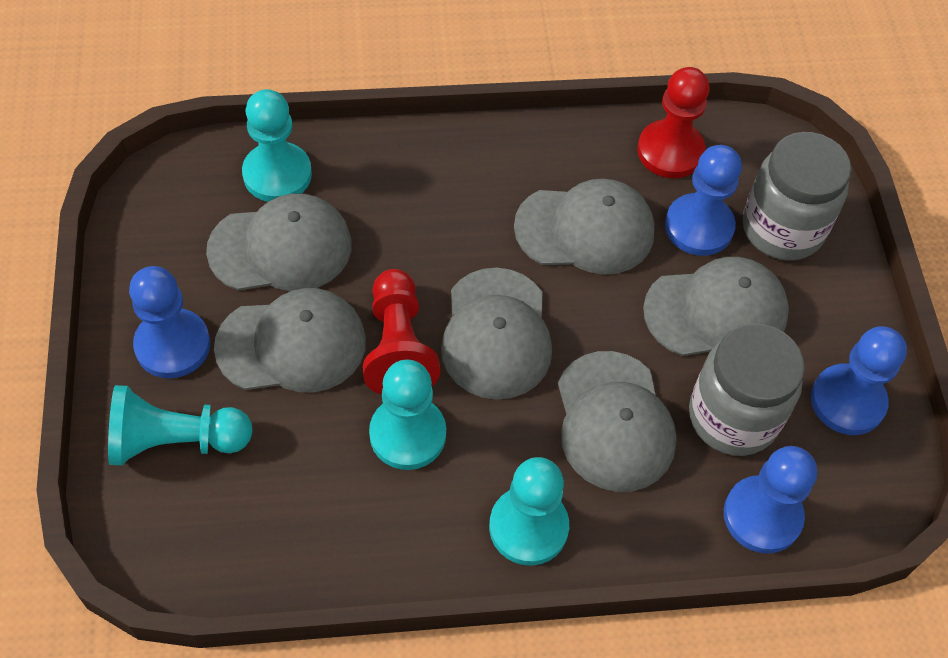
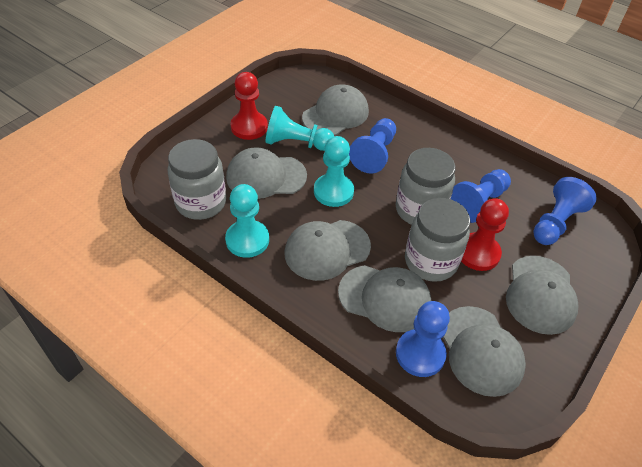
grey jar: [689,323,805,456] [743,132,852,261] = 2 -> [168,139,226,220] [396,148,455,225] [405,198,470,282] = 3
turquoise pawn: [108,385,253,465] [242,89,312,202] [369,359,446,470] [489,457,569,566] = 4 -> [225,184,269,258] [265,106,334,151] [314,136,354,207] = 3

